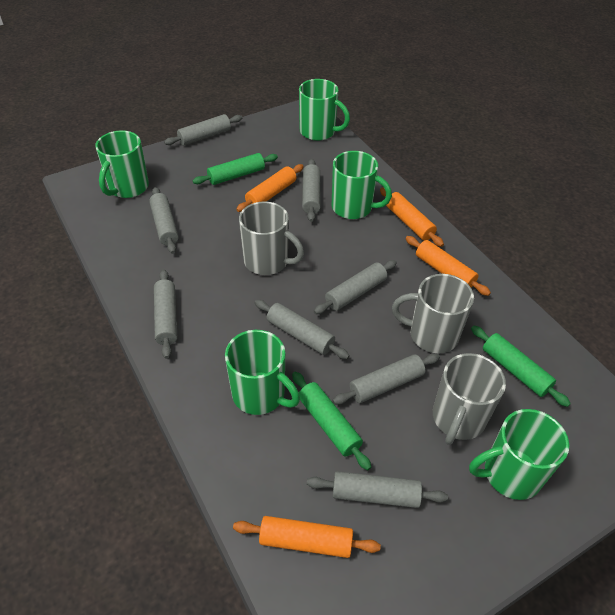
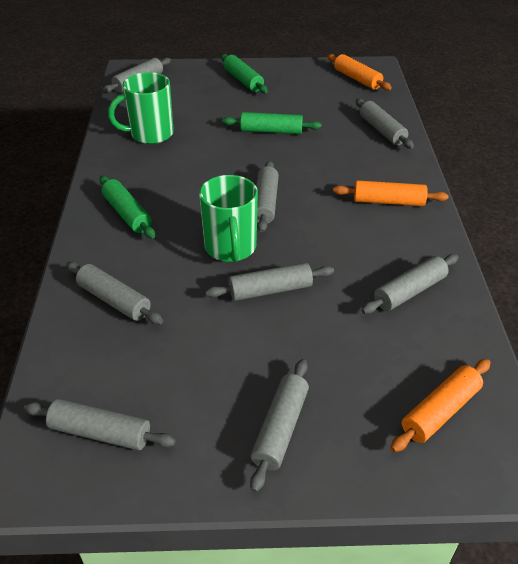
green mug: [95,130,149,198] [225,330,300,415] [299,79,350,141] [332,151,392,219] [469,409,569,500] = 5 -> [108,72,174,144] [199,175,258,262] = 2
grey mug: [239,201,304,275] [392,274,474,353] [433,353,506,445] = 3 -> none = 0
orange rolling pin: [233,516,381,558] [236,164,304,212] [380,188,444,247] [405,236,491,296] = 4 -> [327,54,392,90] [333,180,449,206] [391,359,491,452] = 3

